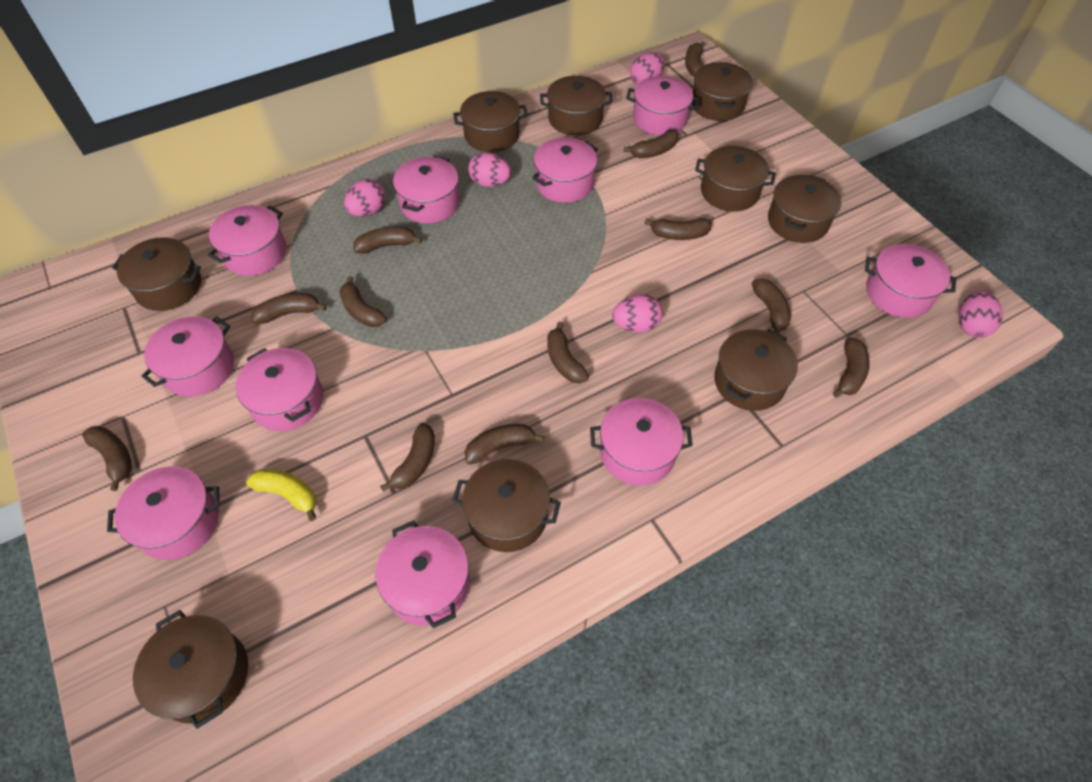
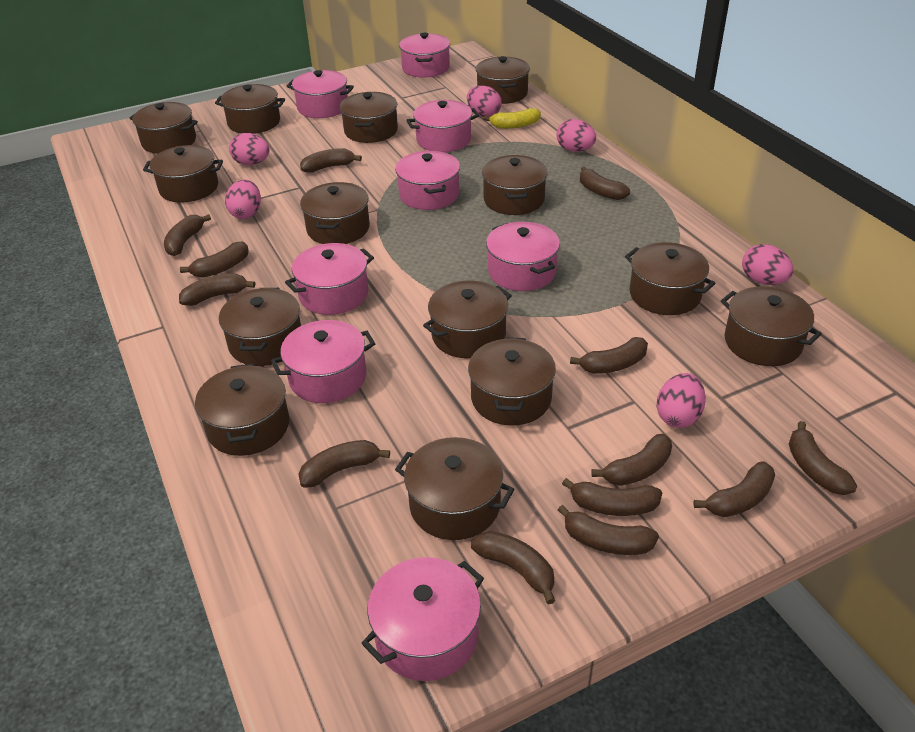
brown banana: [82,426,132,491] [252,293,327,324] [339,276,387,327] [353,227,422,254] [380,423,435,492] [465,424,545,464] [548,322,589,383] [624,129,679,158] [644,218,712,240] [685,42,705,77] [752,279,791,334] [833,337,870,398] = 12 -> [164,214,211,256] [179,273,255,306] [180,241,249,278] [299,440,390,488] [300,148,362,173] [471,531,555,605] [558,505,659,555] [562,478,662,516] [570,337,648,374] [580,166,630,200] [591,434,672,486] [693,462,775,517] [789,421,857,495] = 13
brown pot: [112,237,201,311] [133,610,248,729] [452,459,561,552] [453,91,528,152] [540,76,613,136] [692,62,753,121] [695,146,776,211] [714,329,798,411] [768,175,841,243] = 9 -> [130,102,198,154] [143,145,223,203] [195,364,289,456] [215,84,285,134] [219,288,301,366] [300,182,370,244] [340,92,398,143] [395,437,514,540] [423,281,512,358] [468,337,556,426] [476,56,530,104] [482,155,548,215] [625,242,716,315] [721,286,822,366] = 14
pink egg: [344,179,386,217] [468,153,511,187] [612,294,663,333] [630,52,664,85] [958,291,1003,338] = 5 -> [225,179,261,219] [229,133,270,165] [467,86,502,117] [557,119,596,152] [656,373,706,428] [742,244,794,285] = 6
pink pot: [107,466,220,560] [141,316,234,397] [208,205,286,276] [236,348,323,431] [375,520,470,628] [393,156,460,223] [532,138,598,203] [590,398,693,486] [626,76,700,136] [865,244,956,318] = 10 -> [271,320,375,403] [285,243,374,315] [287,70,354,118] [361,557,484,681] [395,151,460,210] [399,33,450,78] [406,100,479,152] [486,222,560,291] = 8

